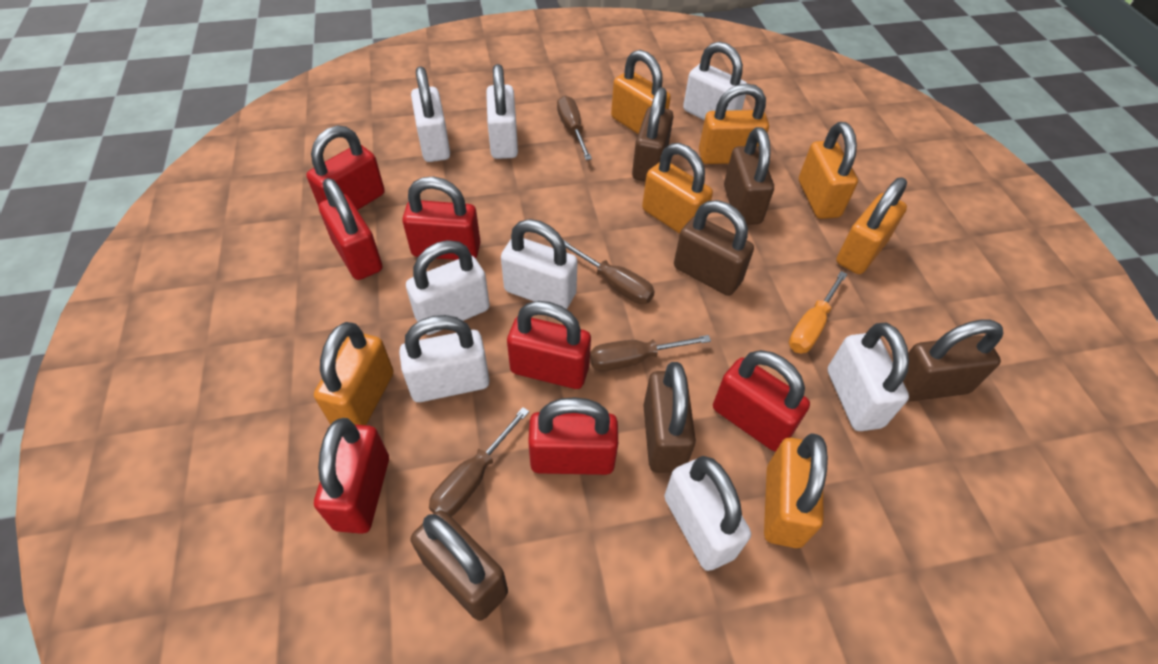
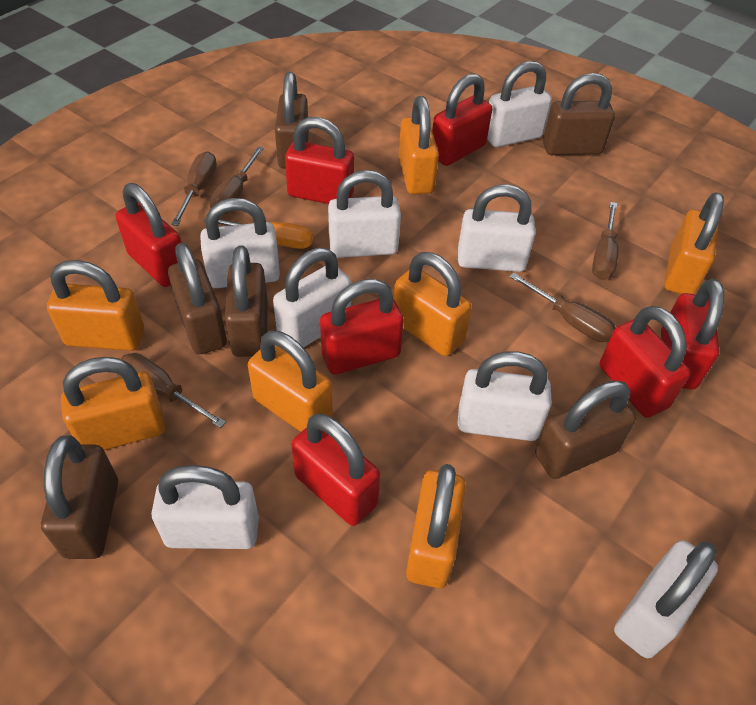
brown screwdriver: [429,407,529,517] [557,95,592,160] [564,240,655,304] [590,335,711,371] = 4 -> [121,353,226,428] [171,152,217,226] [210,146,264,215] [509,272,616,342] [592,202,619,280] = 5

